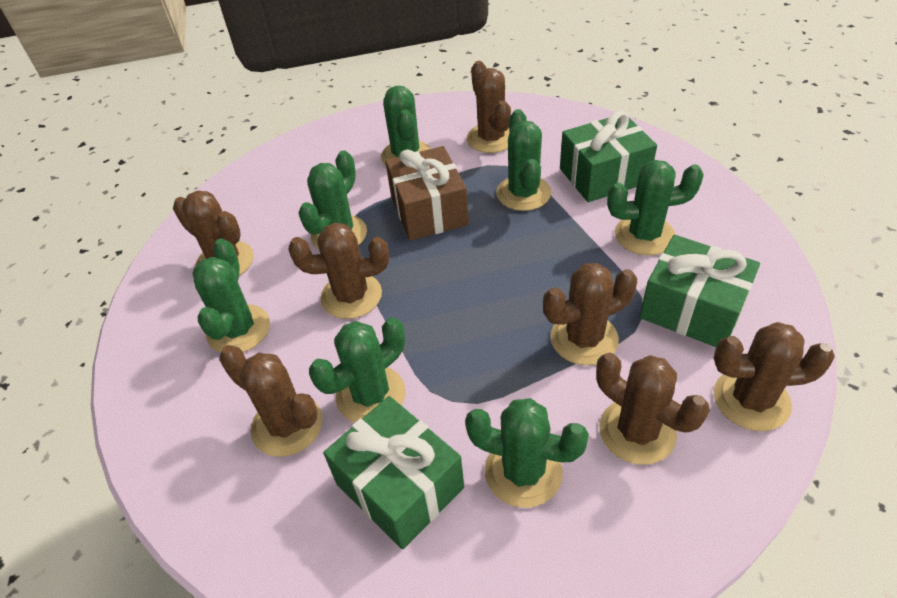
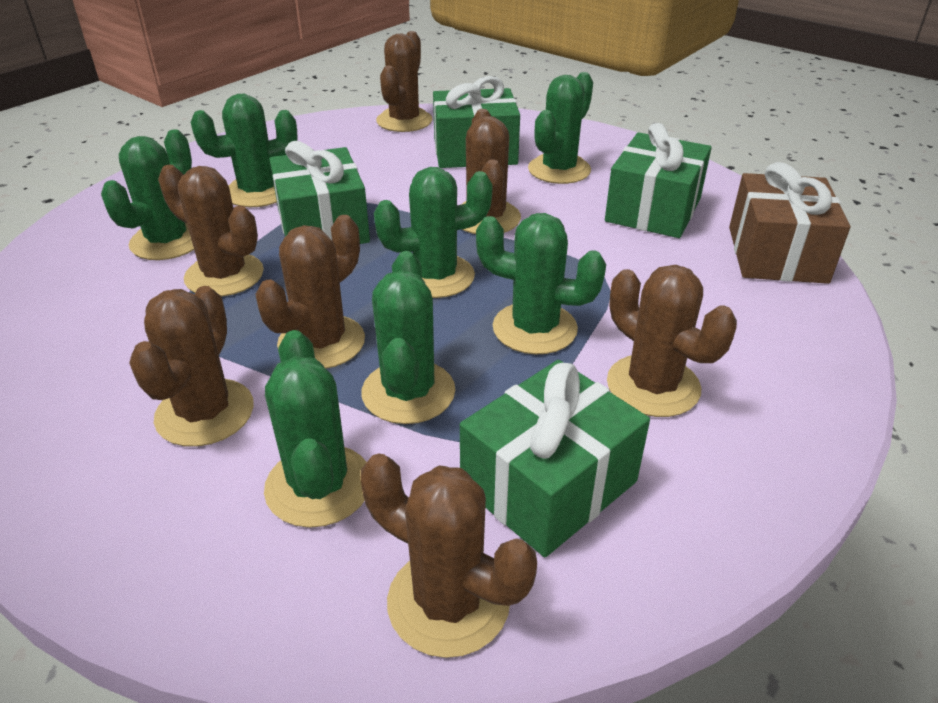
green gift: [323,396,464,549] [560,111,657,202] [640,235,760,347] = 3 -> [269,141,370,244] [433,76,520,168] [460,360,650,557] [605,123,712,238] = 4

